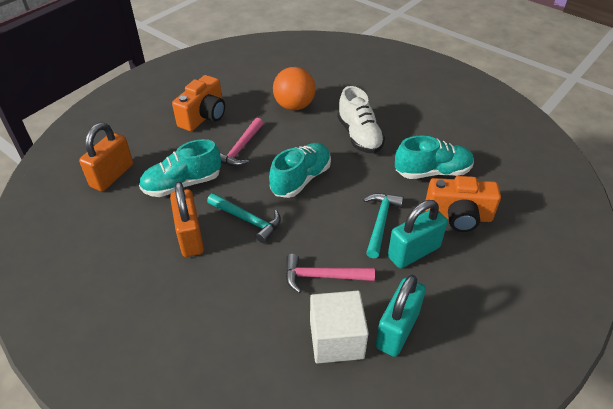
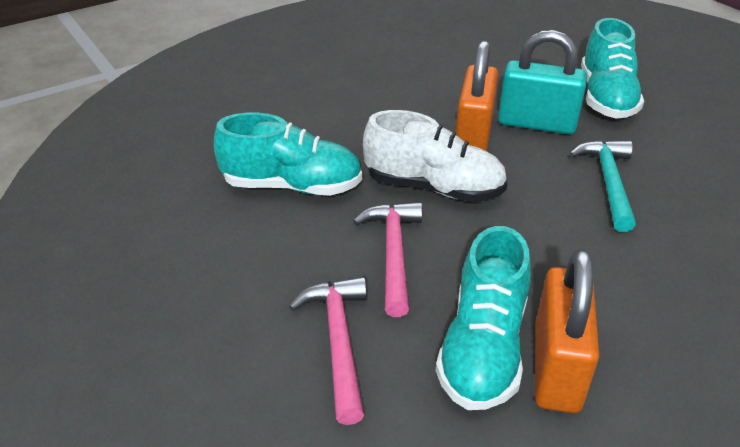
orange ball: [273,67,316,110] = 1 -> none = 0
orange camera: [172,75,225,131] [425,176,501,232] = 2 -> none = 0
turquoise hammer: [207,193,281,243] [363,193,403,258] = 2 -> [570,140,636,232] = 1
turquoise padlock: [375,275,426,357] [388,200,448,268] = 2 -> [498,30,587,134] = 1
white cube: [310,291,369,364] = 1 -> none = 0

